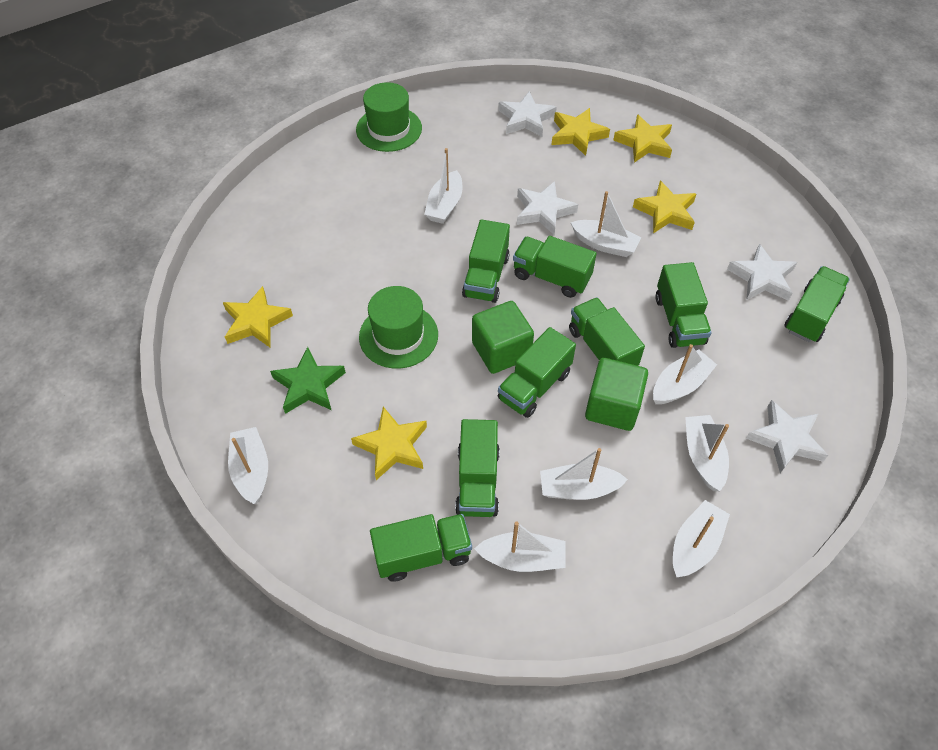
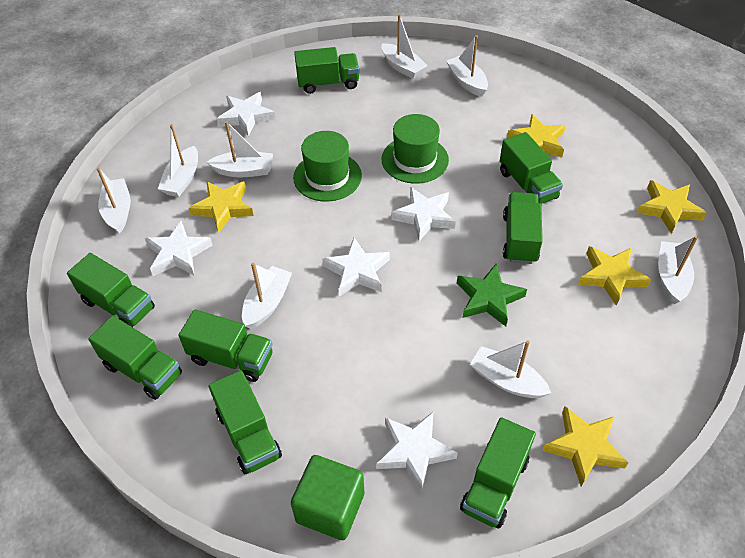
green cube: [472,301,534,374] [585,358,648,431] = 2 -> [291,455,364,540] = 1
white star: [498,91,557,137] [517,181,578,235] [727,244,797,301] [746,400,828,473] = 4 -> [145,221,213,276] [217,92,275,137] [322,238,390,296] [376,412,458,492] [391,187,456,241] = 5

